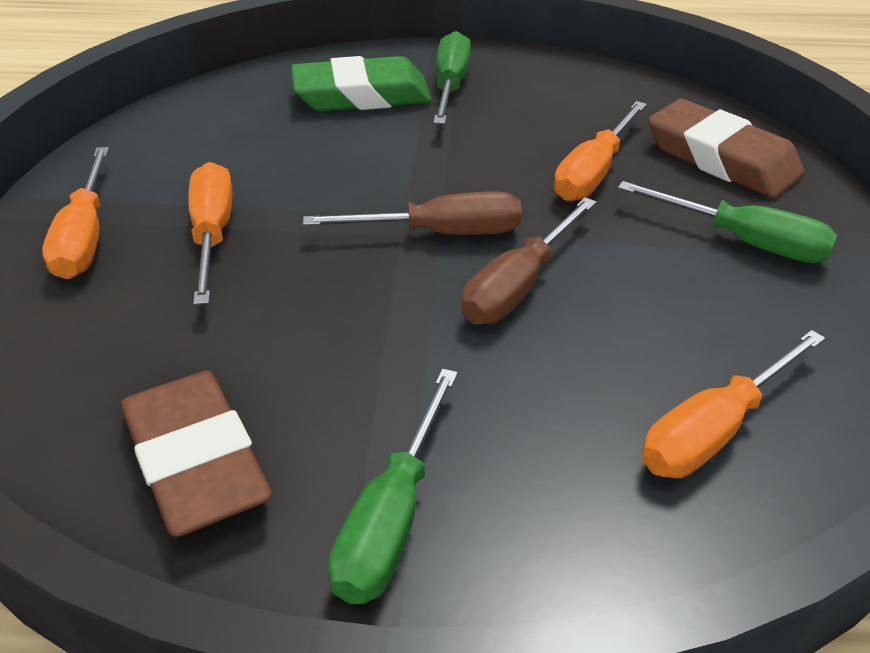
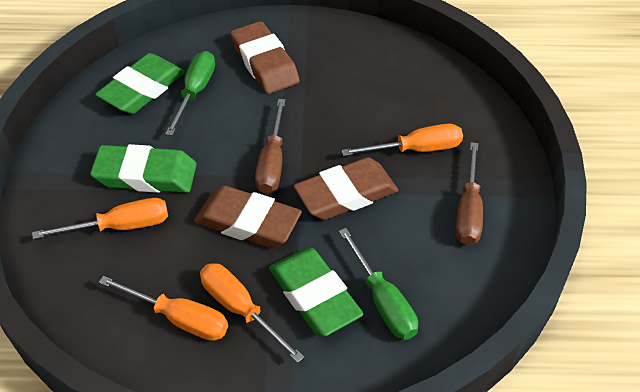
brown eraser: [121,371,272,537] [648,99,805,198] = 2 -> [194,185,302,248] [230,21,300,94] [294,157,398,220] = 3
green eraser: [291,56,432,111] = 1 -> [90,144,197,193] [95,53,185,114] [269,248,363,336] = 3
green screwdriver: [328,368,458,604] [433,31,471,124] [618,181,837,263] = 3 -> [165,51,215,136] [339,228,418,340] = 2

